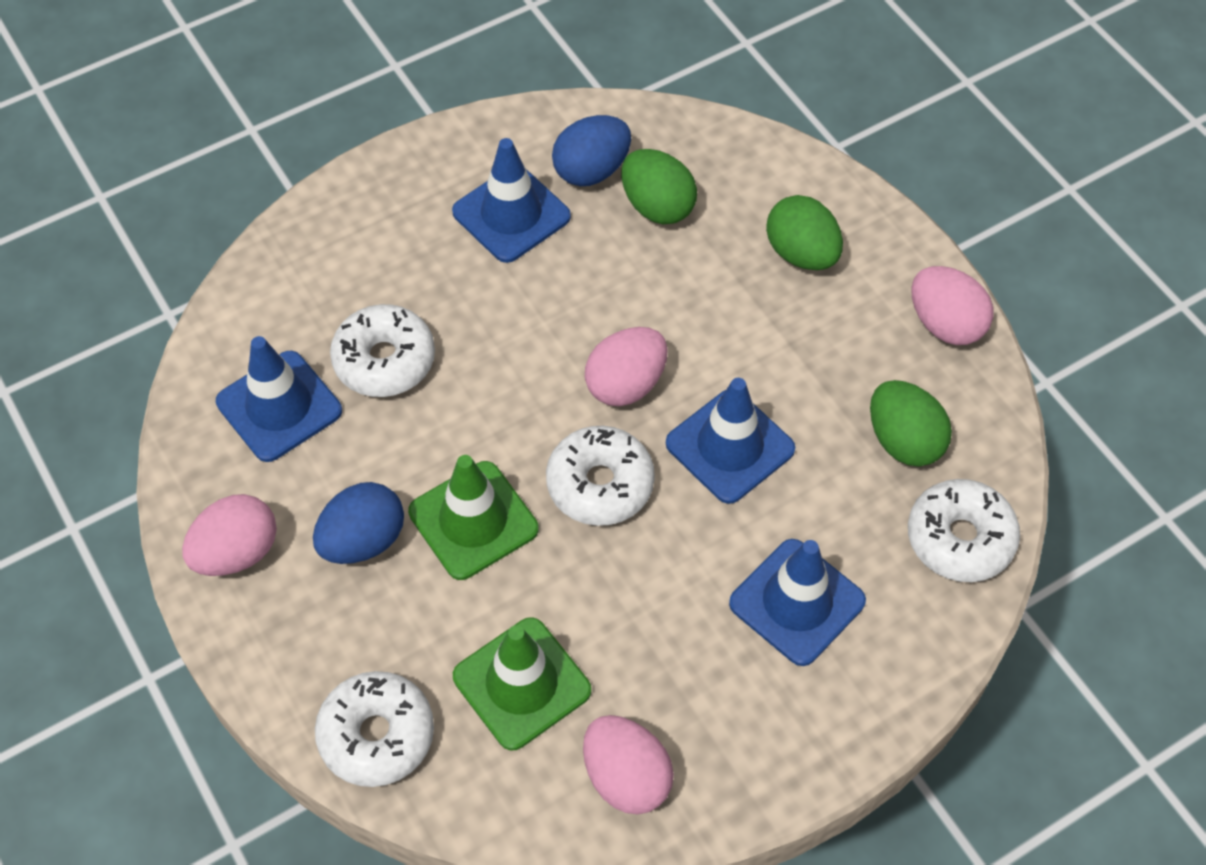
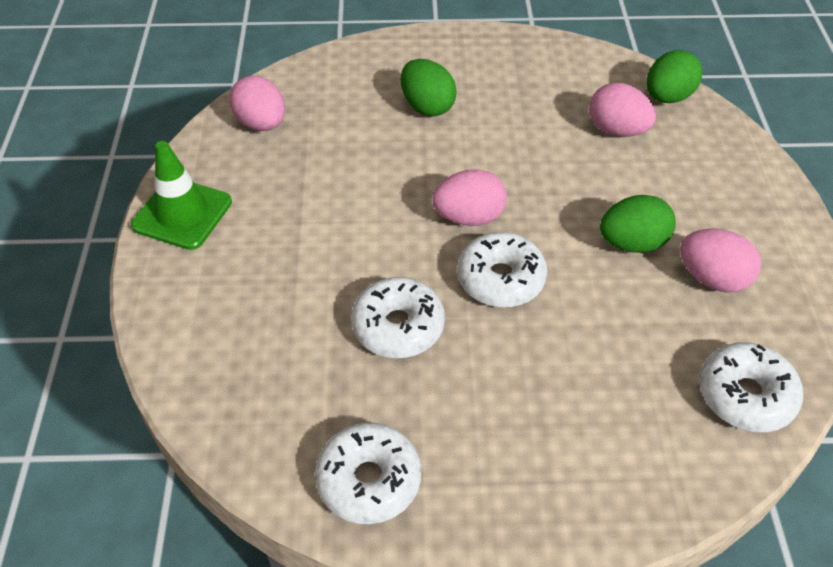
blue egg: [313,482,404,564] [552,115,631,186] = 2 -> none = 0
blue traffic cone: [216,336,342,462] [452,138,571,263] [666,378,795,504] [729,539,866,666] = 4 -> none = 0
green traffic cone: [408,455,539,580] [453,617,591,751] = 2 -> [131,141,232,250] = 1

